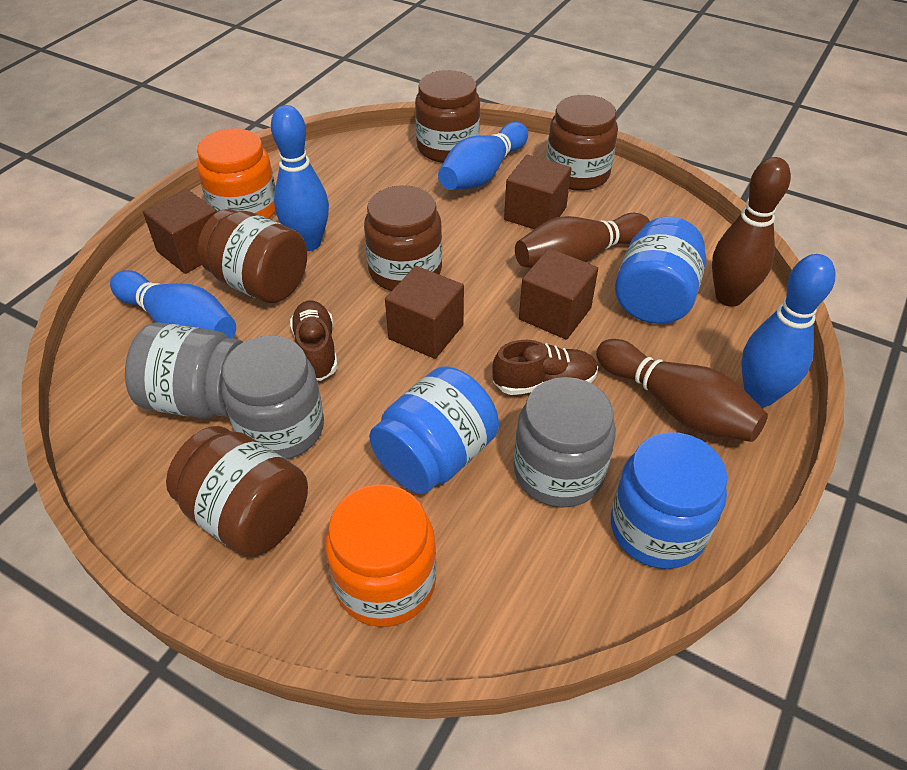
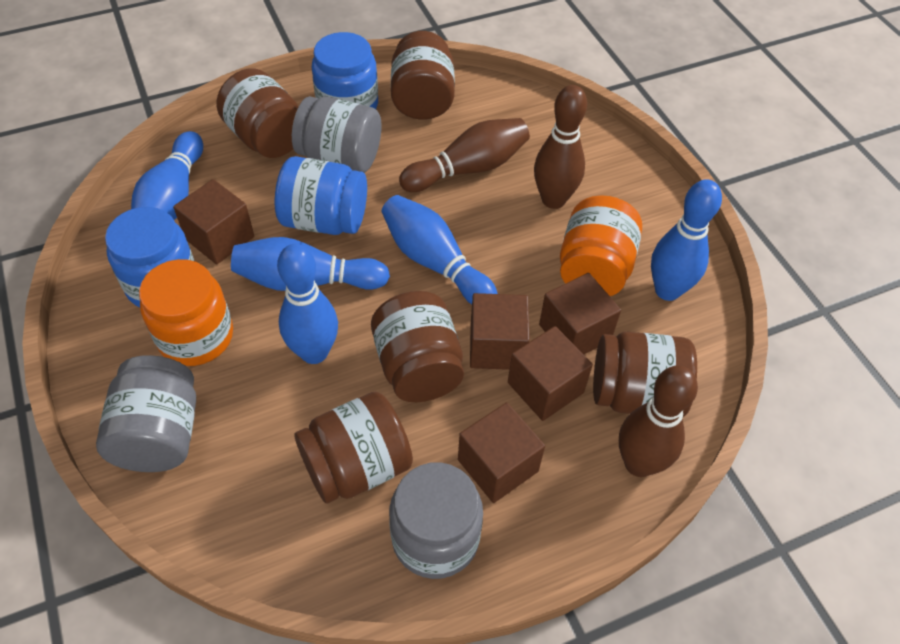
blue bowling pin: [110,270,236,339] [271,105,329,251] [438,122,528,190] [741,254,835,407] = 4 -> [131,131,203,220] [231,237,390,291] [277,244,338,364] [382,195,498,305] [651,179,722,301] = 5
brown cube: [143,189,217,274] [385,266,464,359] [504,155,572,229] [519,248,598,340] = 4 -> [173,179,254,264] [458,402,545,503] [470,293,530,370] [508,326,593,421] [539,273,621,354] = 5
brown shoe: [290,300,338,381] [492,340,598,395] = 2 -> none = 0

